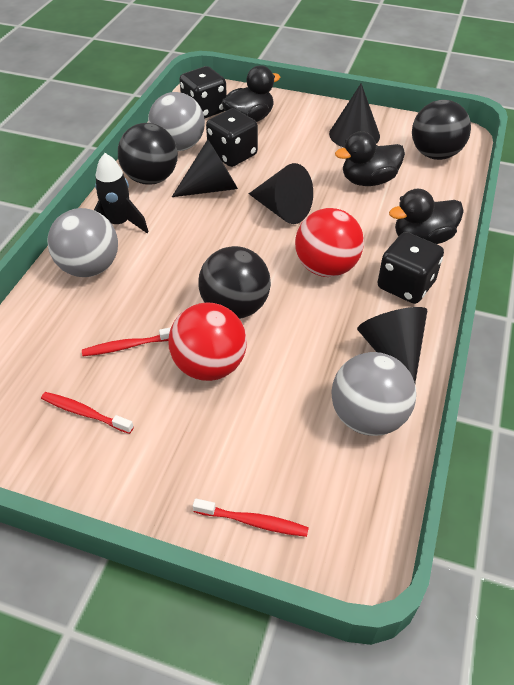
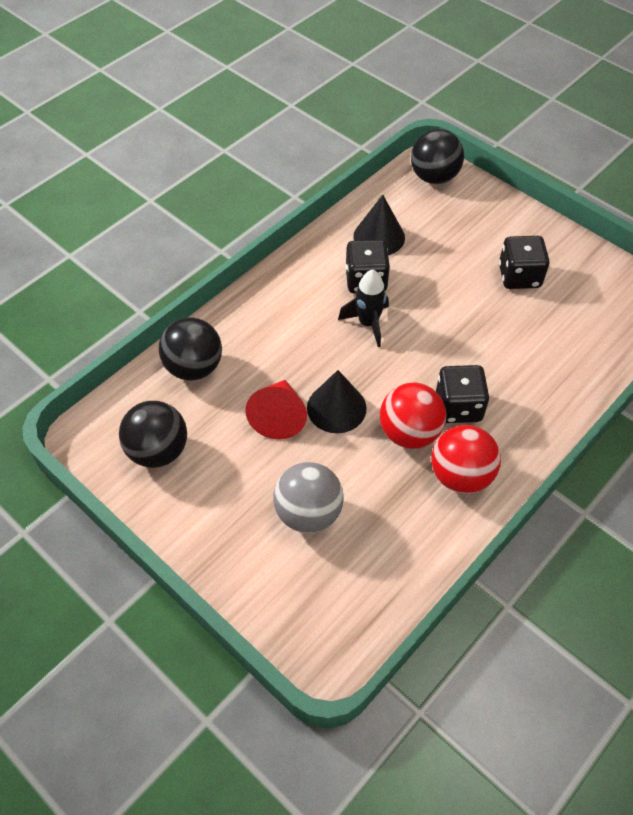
black cone: [172,139,238,197] [249,163,313,224] [329,83,380,148] [357,307,427,383] = 4 -> [307,370,367,433] [353,195,405,255] = 2
black duck: [222,65,280,122] [335,131,405,186] [389,189,464,244] = 3 -> none = 0
grey ball: [47,208,118,277] [148,92,205,151] [331,352,416,436] = 3 -> [273,462,344,533] = 1
red cone: none = 0 -> [246,380,307,439] = 1
red toothbrush: [41,392,134,434] [82,327,171,356] [193,498,309,537] = 3 -> none = 0

